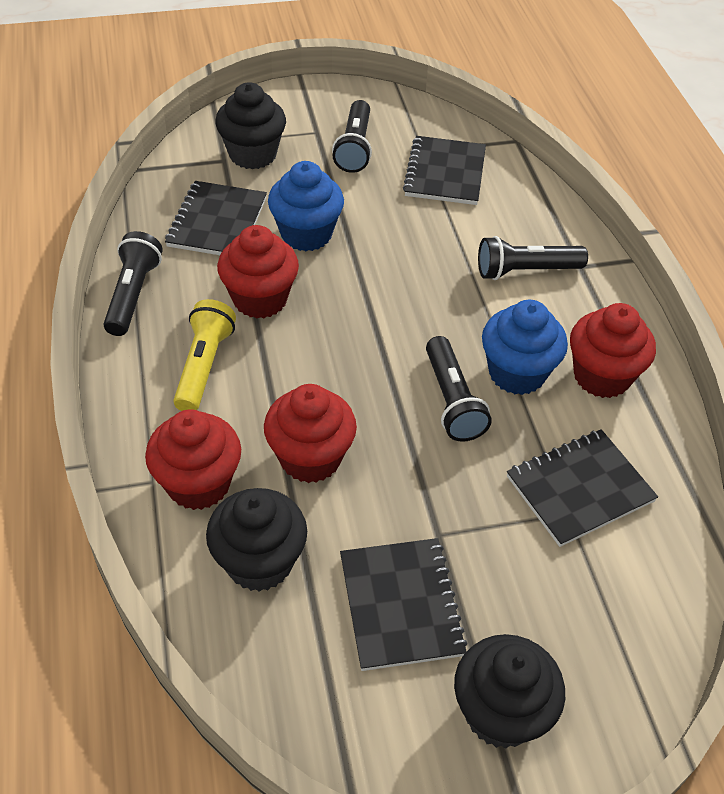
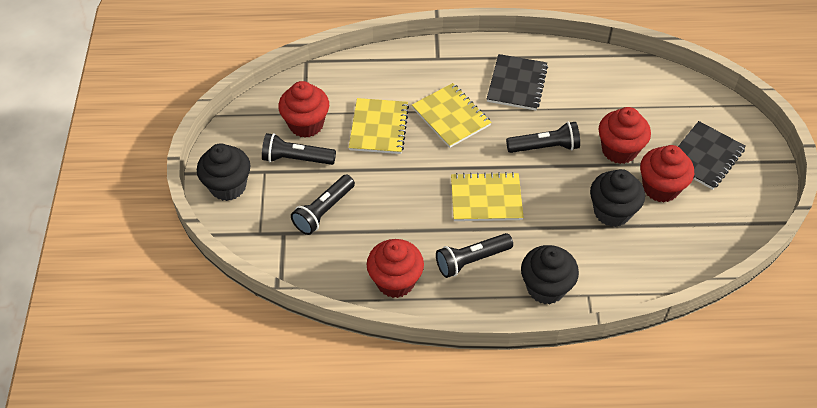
black notebook: [165,181,267,255] [340,538,468,671] [403,136,486,205] [507,429,658,547] = 4 -> [487,54,548,110] [678,121,746,190] = 2
blue cupcake: [268,161,344,251] [482,300,568,395] = 2 -> none = 0
yellow flashlight: [173,299,236,411] = 1 -> none = 0
yellow notebook: none = 0 -> [349,98,409,154] [412,83,492,148] [451,172,524,221] = 3

